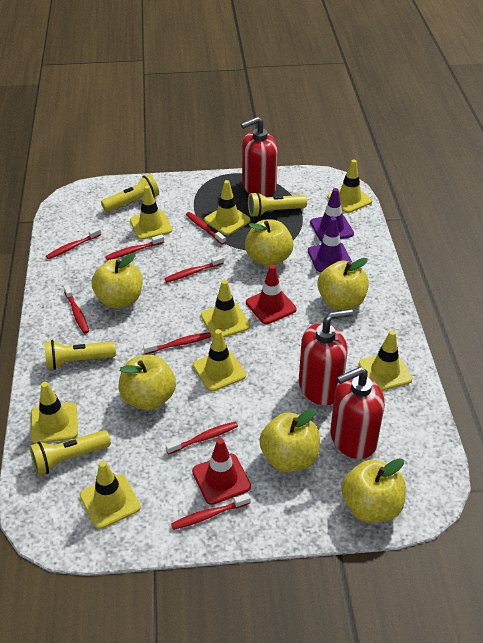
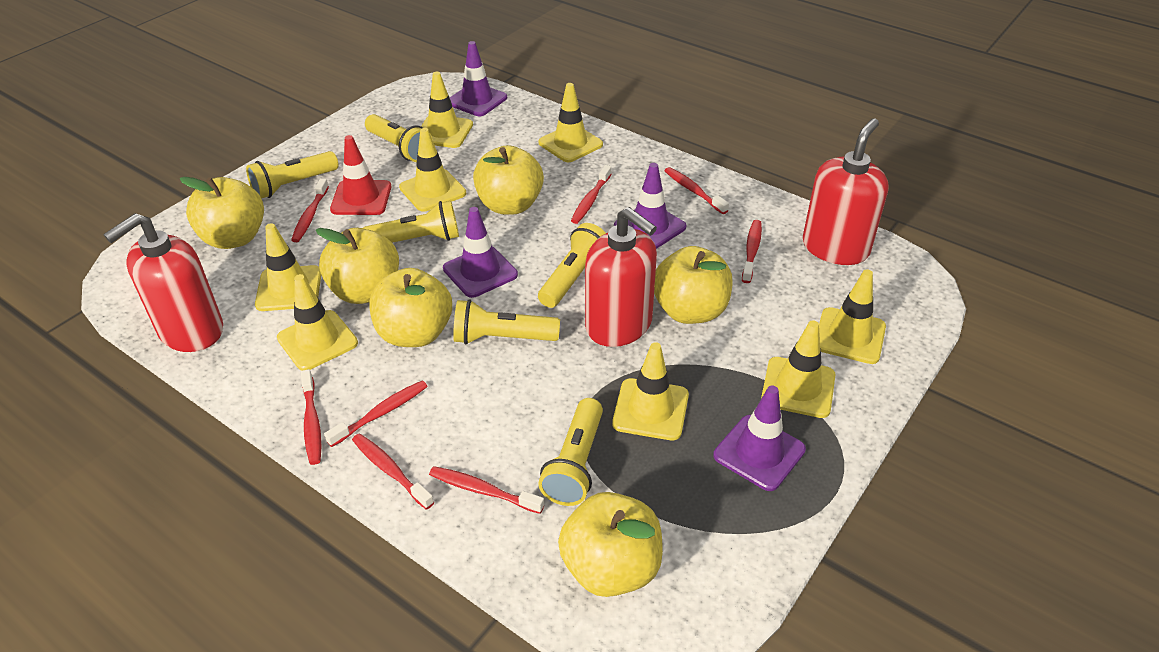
purple traffic cone: [308,217,352,272] [310,188,354,242] = 2 -> [443,207,518,298] [450,41,507,116] [614,163,687,249] [713,385,806,491] = 4
red traffic cone: [192,438,251,505] [246,265,296,324] = 2 -> [330,135,391,215] = 1
yellow flashlight: [30,430,111,476] [44,340,116,370] [101,174,159,212] [248,192,307,217] = 4 -> [246,151,339,199] [363,201,459,243] [365,114,433,162] [453,299,560,344] [538,223,606,308] [538,398,603,506] = 6

